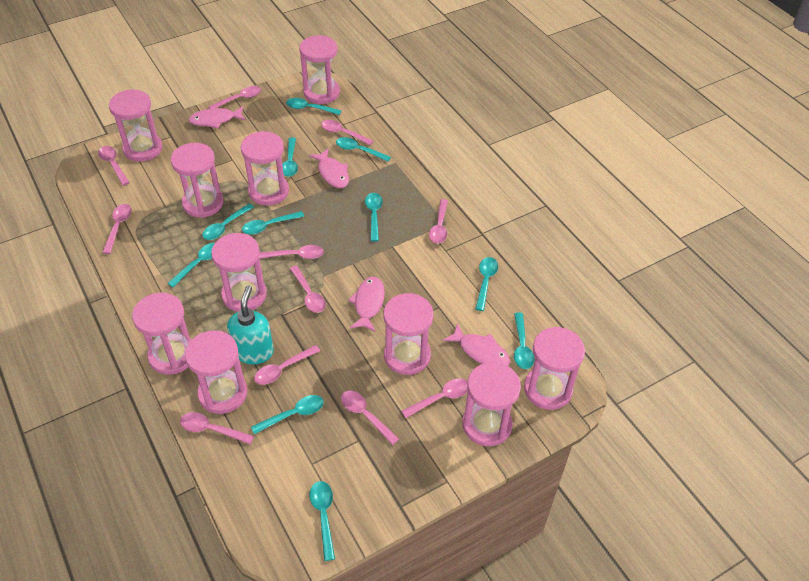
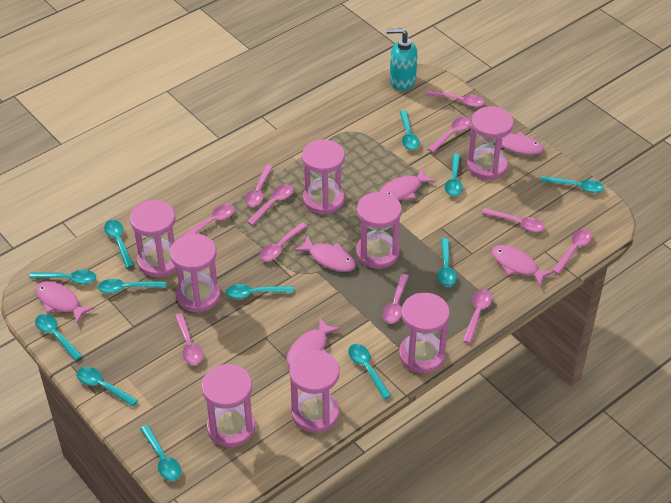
pink fish: [189,106,246,129] [309,148,349,188] [348,277,385,332] [443,323,510,366] = 4 -> [35,281,95,323] [286,317,341,366] [294,235,356,272] [379,168,436,201] [482,131,544,155] [491,245,554,286] = 6
pink hourglass: [109,90,162,162] [132,293,192,375] [171,143,224,218] [185,330,247,414] [211,233,267,312] [241,131,289,205] [299,36,340,104] [384,293,433,375] [462,362,521,446] [524,327,585,410] = 10 -> [130,200,176,277] [170,234,221,313] [201,364,255,447] [289,350,340,433] [302,140,345,215] [356,192,402,269] [399,293,450,373] [467,106,514,180] = 8
turquoise spoon: [167,243,215,287] [202,204,254,240] [242,211,304,235] [251,395,324,434] [282,137,298,177] [286,98,342,115] [310,481,335,561] [336,137,391,162] [365,193,383,242] [475,257,498,311] [514,313,534,369] = 11 -> [29,270,96,284] [35,314,82,361] [76,367,138,407] [98,279,166,294] [104,220,134,268] [140,425,181,481] [225,284,294,299] [348,344,392,399] [400,110,420,150] [438,238,457,287] [445,154,463,196] [540,176,604,193] = 12

